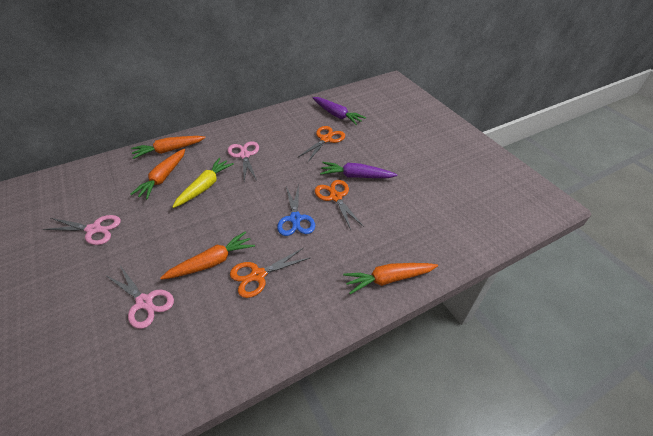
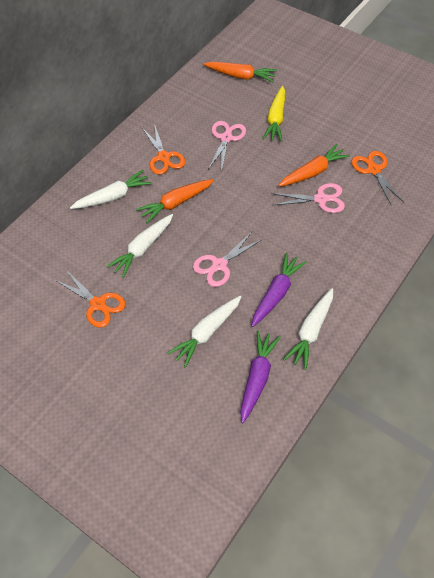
blue scissors: [277,185,315,236] = 1 -> none = 0
orange carrot: [130,149,185,199] [131,136,206,159] [160,231,255,280] [343,263,438,294] = 4 -> [136,179,214,223] [203,62,277,82] [278,144,350,187] = 3
white carrot: none = 0 -> [70,170,152,209] [106,214,173,278] [168,296,241,368] [283,288,333,370] = 4

